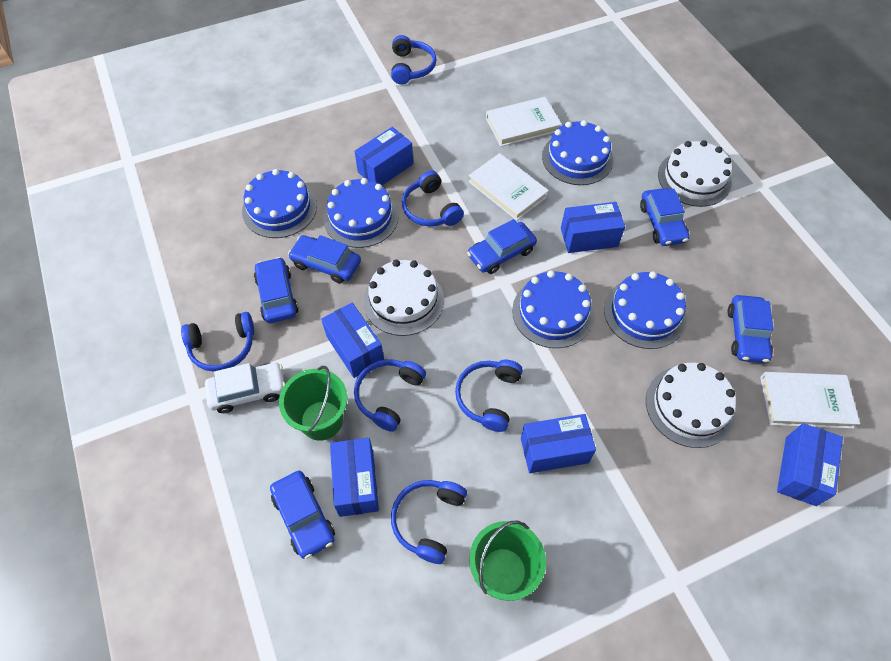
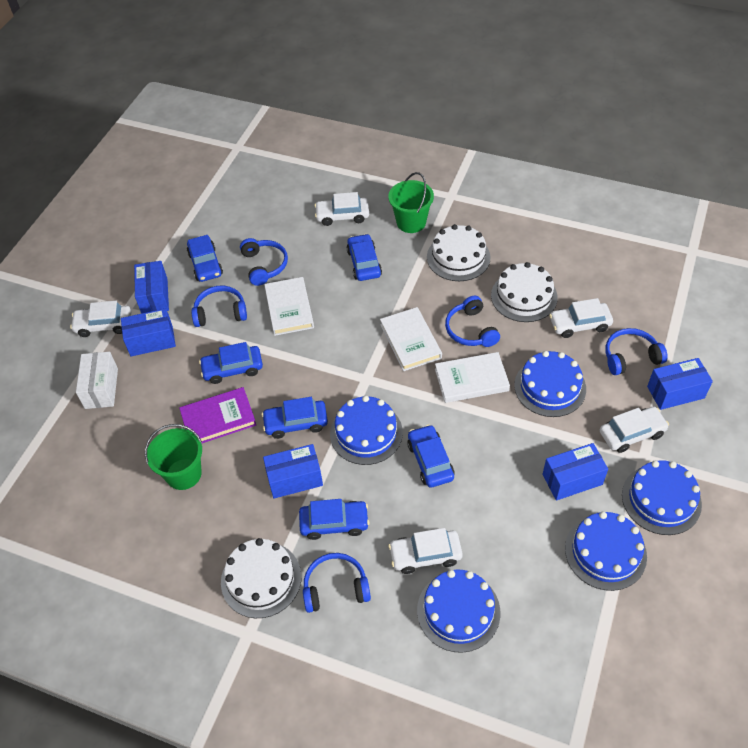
blue box: [321,302,384,378] [330,438,379,517] [354,127,413,185] [521,414,596,473] [561,202,625,253] [777,423,843,506] = 6 -> [121,308,176,356] [134,261,169,314] [263,444,323,499] [543,443,608,500] [647,358,713,410] = 5
blue headphones: [181,312,254,372] [354,359,426,432] [391,35,436,84] [391,480,467,564] [402,170,464,226] [455,359,523,432] = 6 -> [191,285,247,327] [240,238,288,286] [303,553,371,613] [445,296,500,347] [605,328,668,375] = 5
purple book: none = 0 -> [179,387,256,444] = 1
white box: none = 0 -> [76,352,118,409] = 1
white car: [205,363,285,413] = 1 -> [70,301,131,337] [314,192,369,226] [388,528,463,574] [549,298,613,338] [600,407,669,453] = 5

